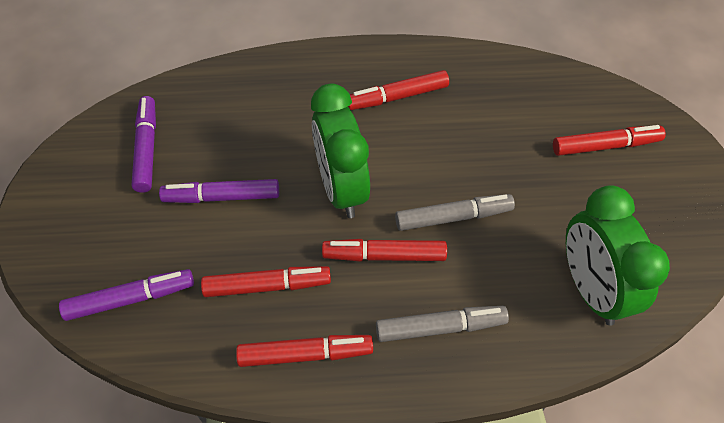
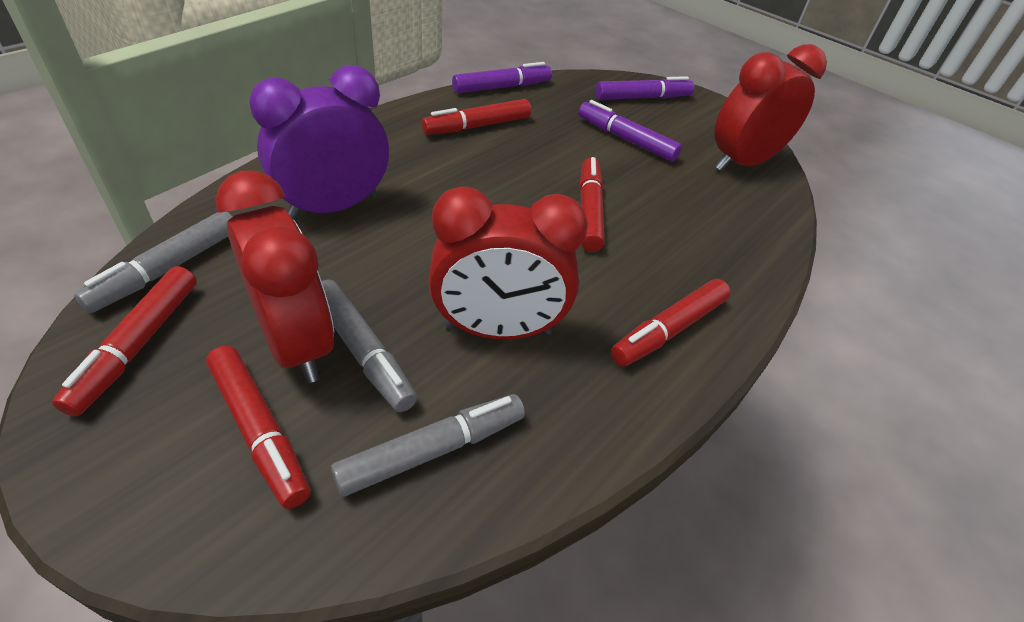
green clock: [311,83,370,218] [566,185,670,325] = 2 -> none = 0
grey marker: [376,306,509,342] [395,194,515,231] = 2 -> [74,212,232,313] [322,279,417,412] [331,394,525,497] = 3
purple clock: none = 0 -> [249,65,389,219] = 1
red clock: none = 0 -> [215,170,334,383] [428,186,588,339] [714,44,827,171] = 3

